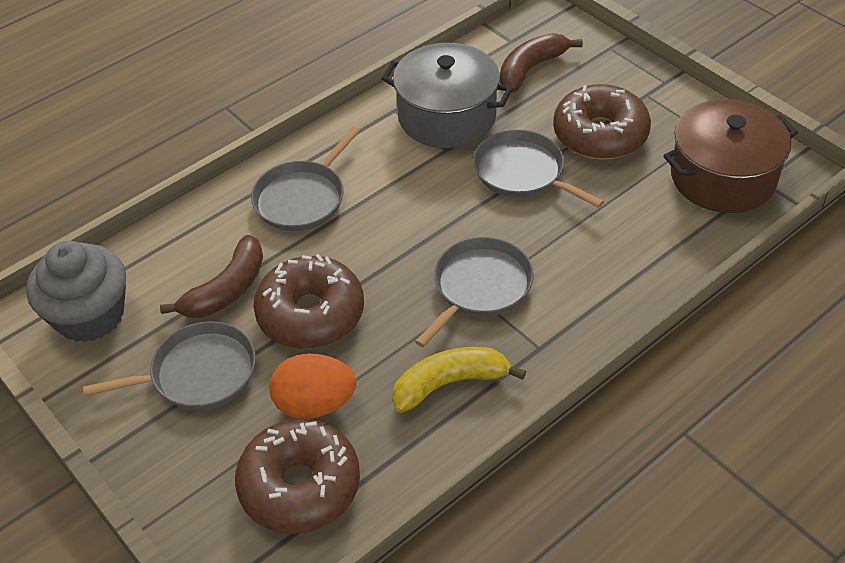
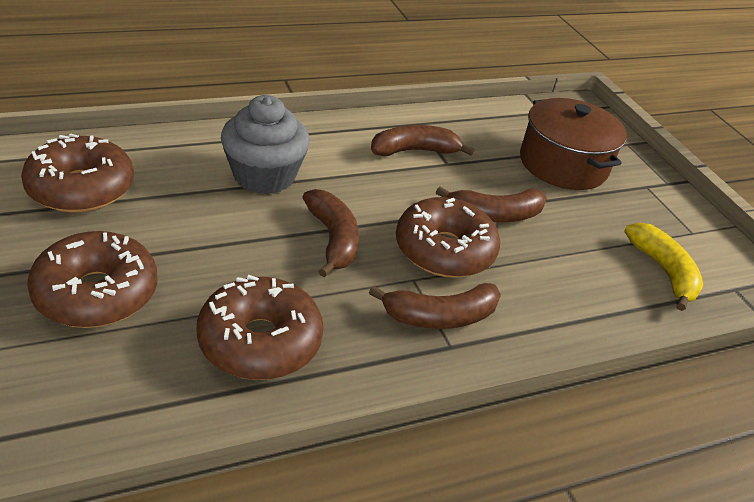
brown banana: [160,235,263,318] [500,33,583,93] = 2 -> [303,189,359,277] [369,283,501,329] [371,125,474,156] [436,187,547,222] = 4
brown donut: [235,419,360,534] [253,254,364,349] [553,84,651,160] = 3 -> [21,133,134,213] [27,231,157,328] [196,275,324,380] [396,197,500,278] = 4
grey pan: [83,321,256,410] [251,127,360,231] [415,237,534,347] [473,130,604,208] = 4 -> none = 0
grey pot: [381,43,513,148] = 1 -> none = 0
orange egg: [269,354,356,419] = 1 -> none = 0

